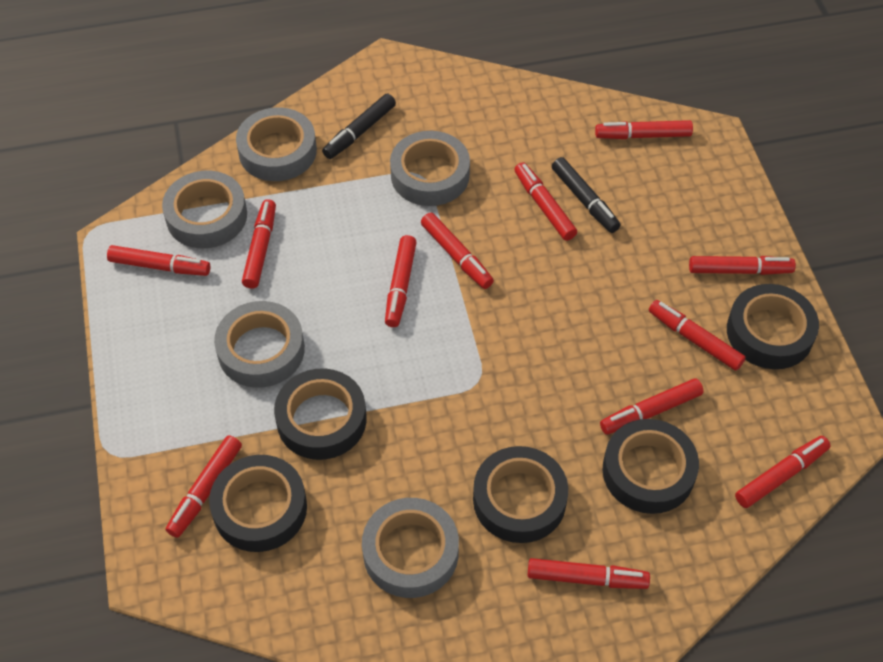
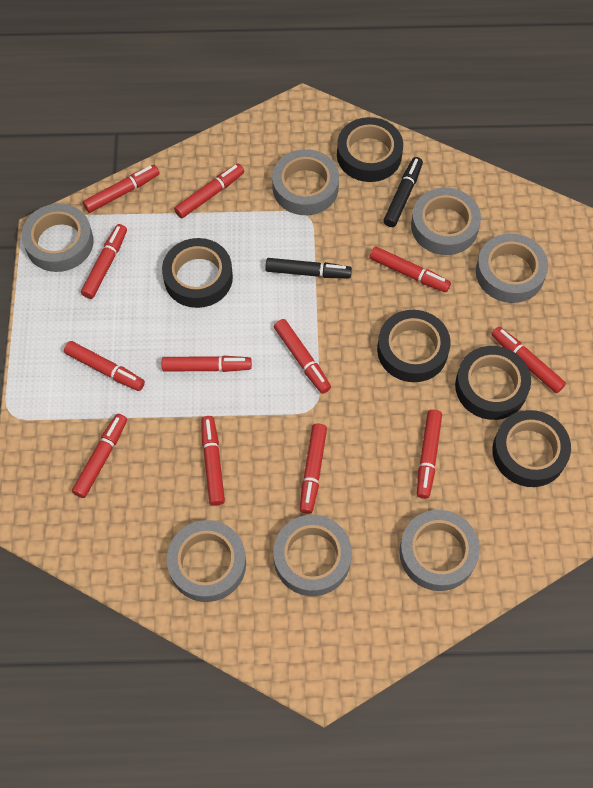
grey tape: [162,171,247,248] [214,301,305,388] [236,107,317,181] [362,498,459,598] [390,131,470,206] = 5 -> [21,204,93,272] [167,520,246,602] [272,149,339,215] [273,515,352,596] [399,510,480,591] [411,188,481,255] [476,233,548,303] = 7

